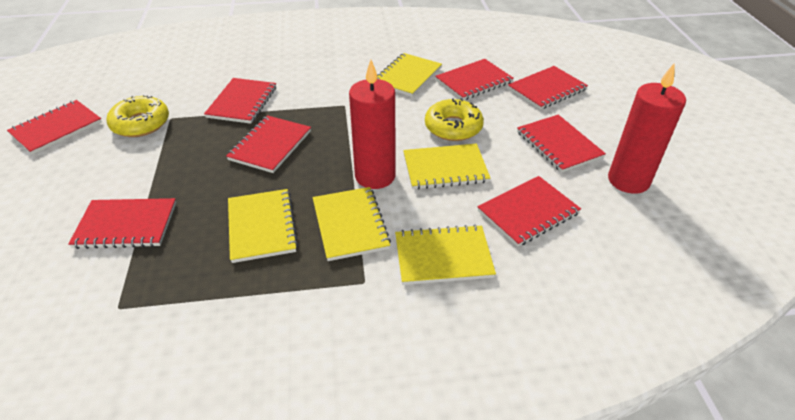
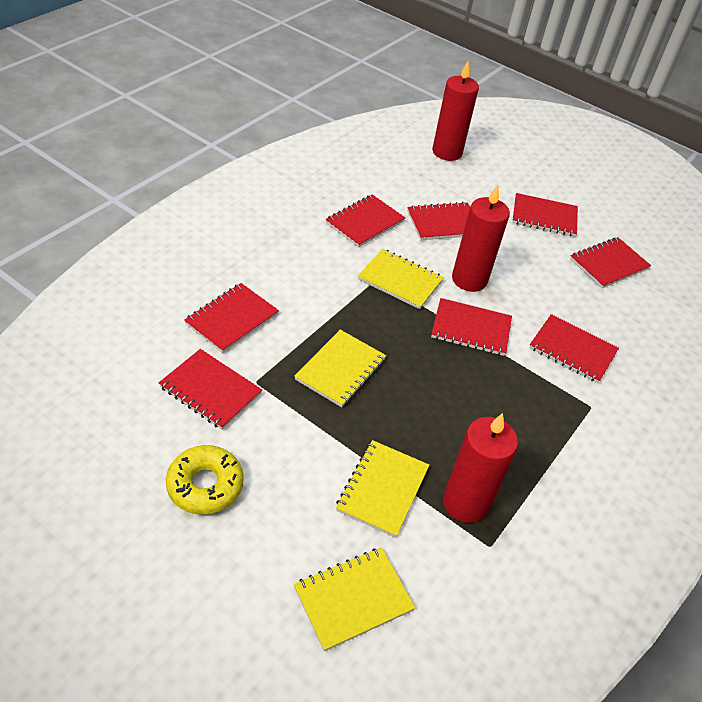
red candle: [349,60,396,189] [608,64,686,194] = 2 -> [432,61,479,161] [443,413,518,523] [452,185,510,292] = 3
yellow donut: [106,95,169,137] [425,98,484,141] = 2 -> [166,445,244,515] = 1
yellow notebook: [228,189,298,263] [313,187,391,261] [377,53,442,97] [395,224,496,285] [403,143,490,190] = 5 -> [294,330,386,407] [294,547,415,651] [336,440,429,538] [358,249,444,309] = 4

